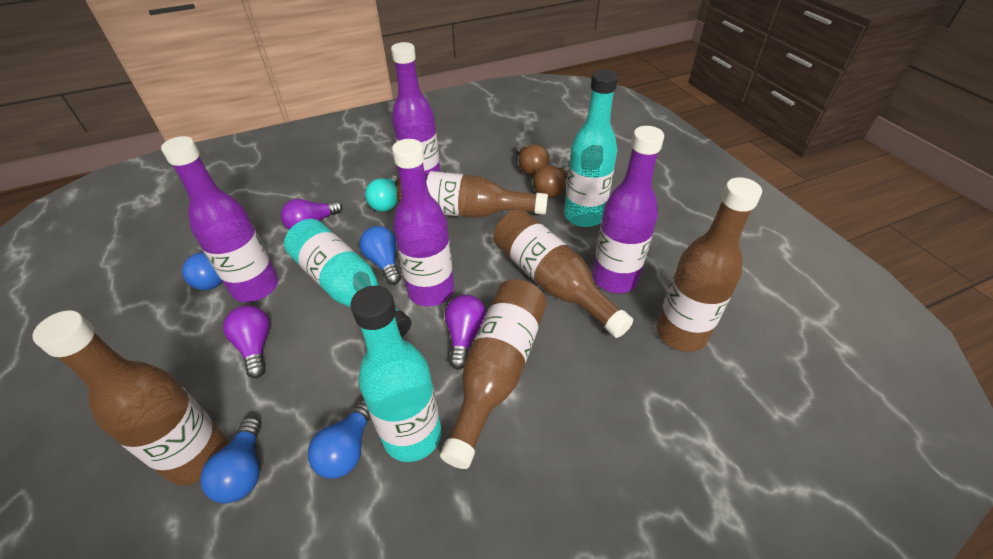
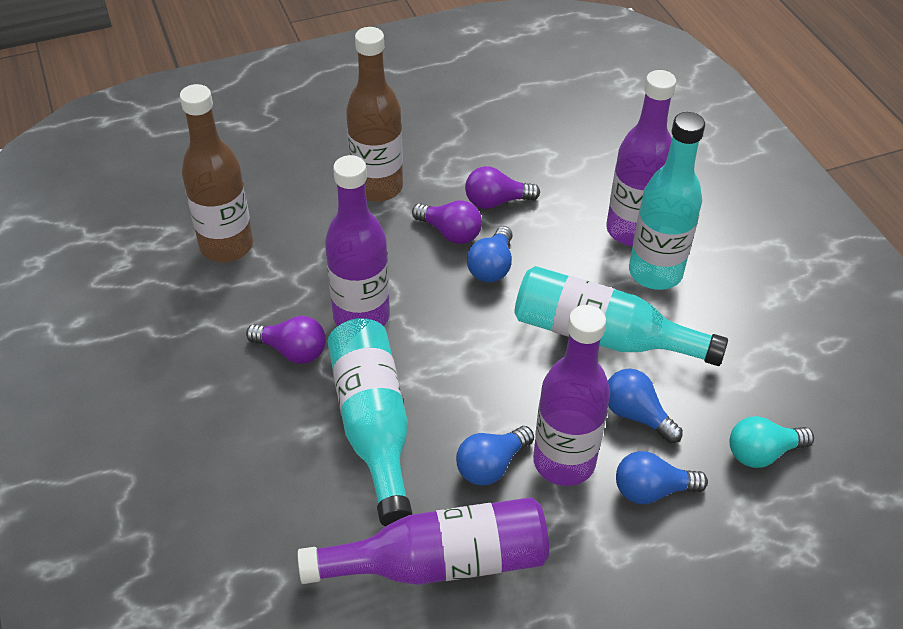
brown bottle: [32,310,228,485] [397,171,548,218] [440,279,547,469] [493,209,633,338] [657,177,762,352] = 5 -> [180,84,253,262] [346,27,403,202] = 2
brown light bulb: [516,144,549,176] [533,165,569,198] = 2 -> none = 0

